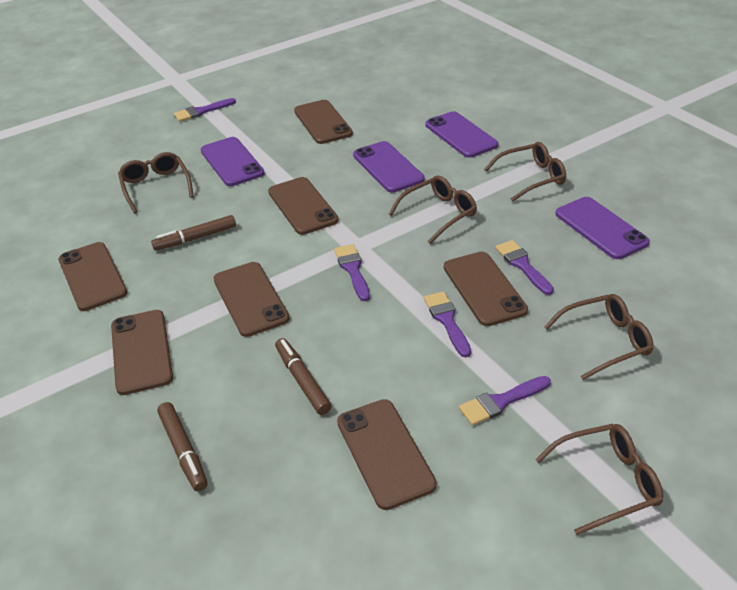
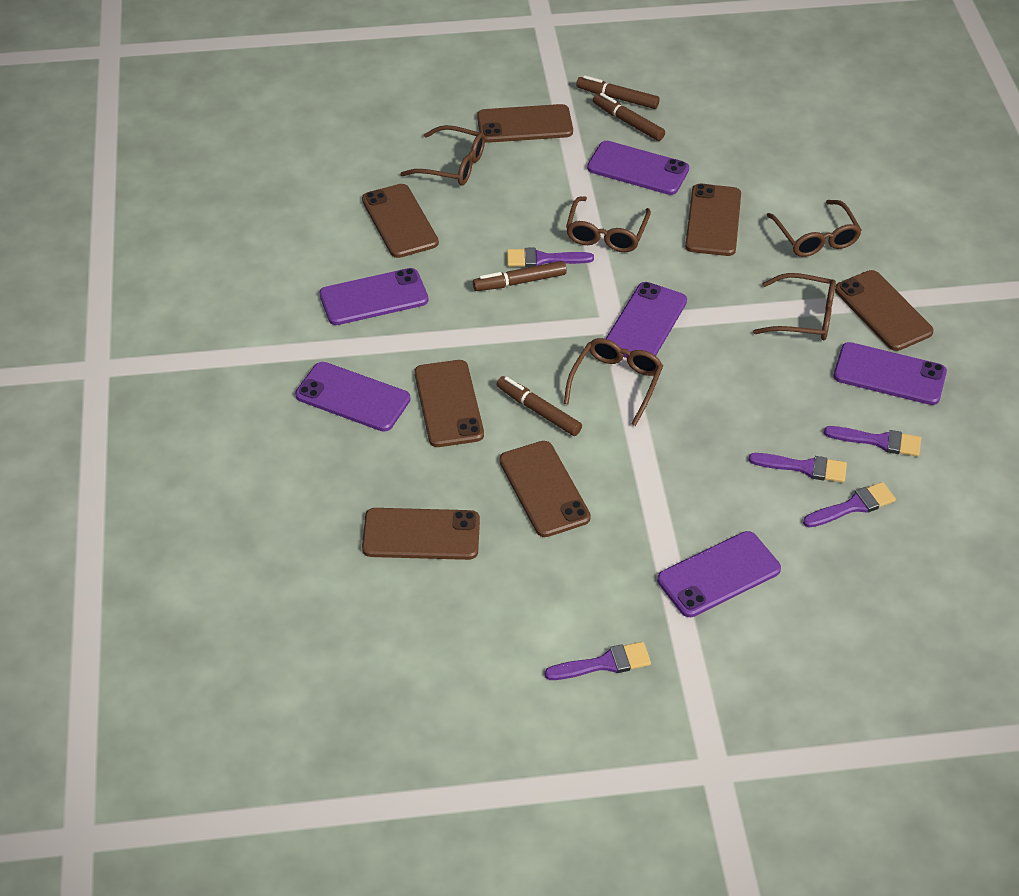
brown marker: [151,215,236,250] [157,402,207,491] [275,338,331,415] = 3 -> [473,261,567,291] [497,376,582,436] [576,75,660,109] [593,93,665,141] = 4
purple phone: [201,137,265,186] [353,141,425,193] [426,111,498,158] [555,197,650,259] = 4 -> [295,362,410,432] [319,268,428,325] [587,141,689,195] [606,282,687,358] [657,531,781,617] [834,342,947,405] = 6

